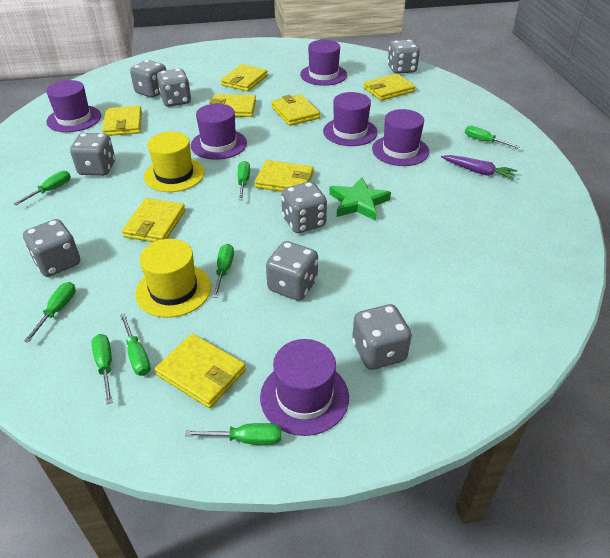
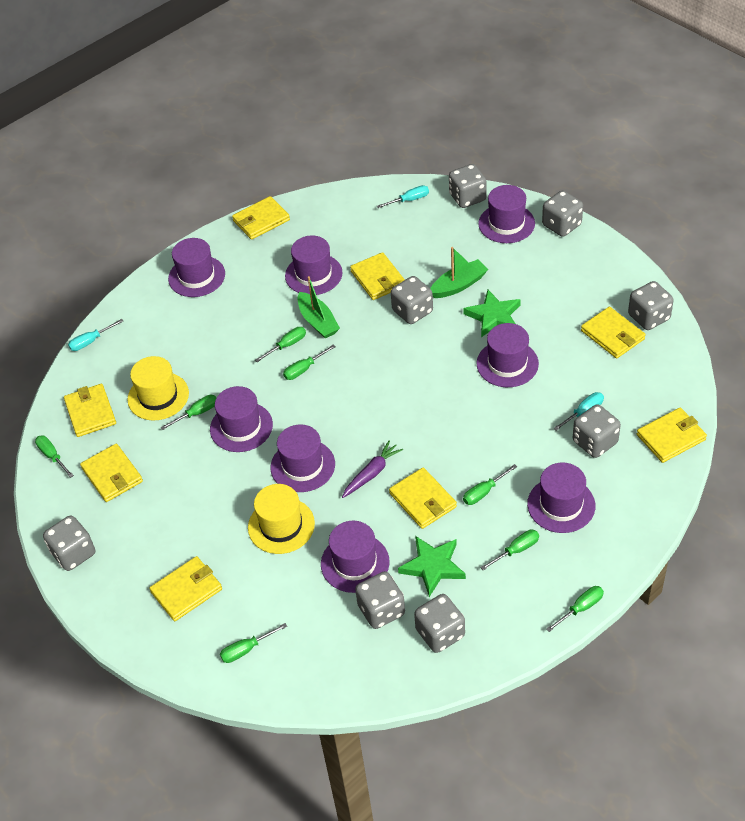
green boat: none = 0 -> [298,276,340,339] [430,247,488,298] = 2
green star: [329,177,391,221] = 1 -> [398,536,466,597] [463,290,521,337] = 2
purple hat: [46,80,101,132] [191,104,247,160] [260,339,349,436] [300,40,347,86] [323,92,378,146] [372,109,429,166] = 6 -> [168,238,225,297] [210,386,273,452] [270,424,335,492] [285,236,343,295] [321,521,390,593] [477,323,539,387] [478,185,535,243] [527,462,595,533] = 8
turquoise screwdriver: none = 0 -> [68,319,123,351] [377,185,429,208] [553,392,604,431] = 3

